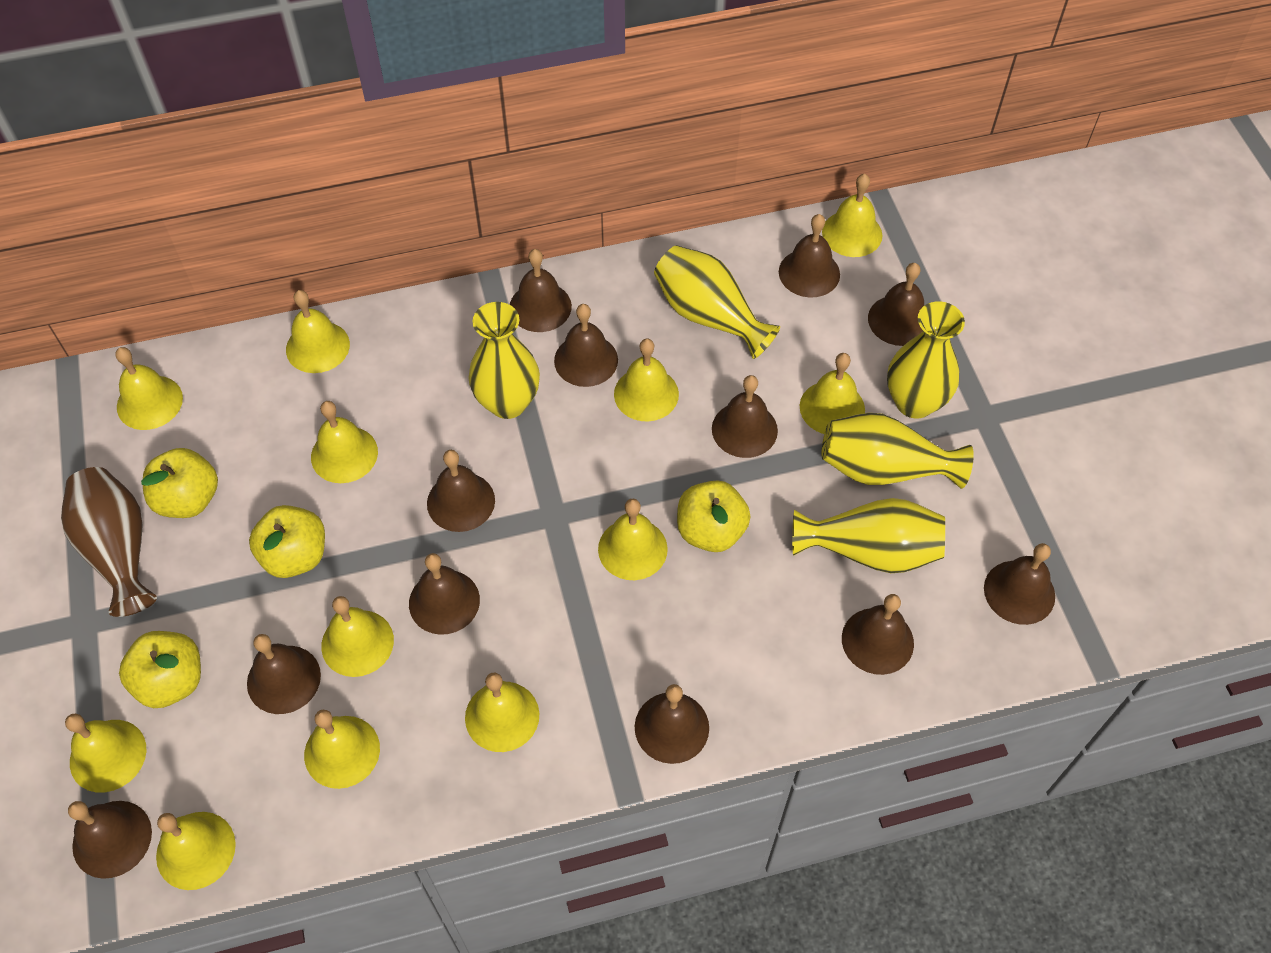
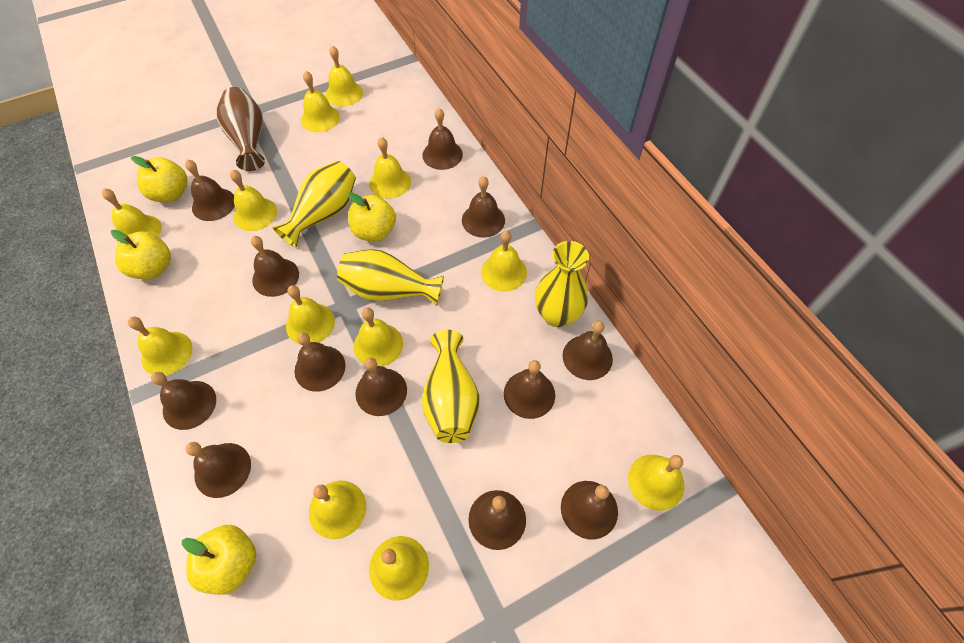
yellow vase: [468,302,540,419] [654,245,780,359] [792,498,945,573] [822,413,974,489] [887,301,965,419] = 5 -> [272,161,356,248] [337,249,444,306] [422,330,479,443] [535,241,589,327] = 4

